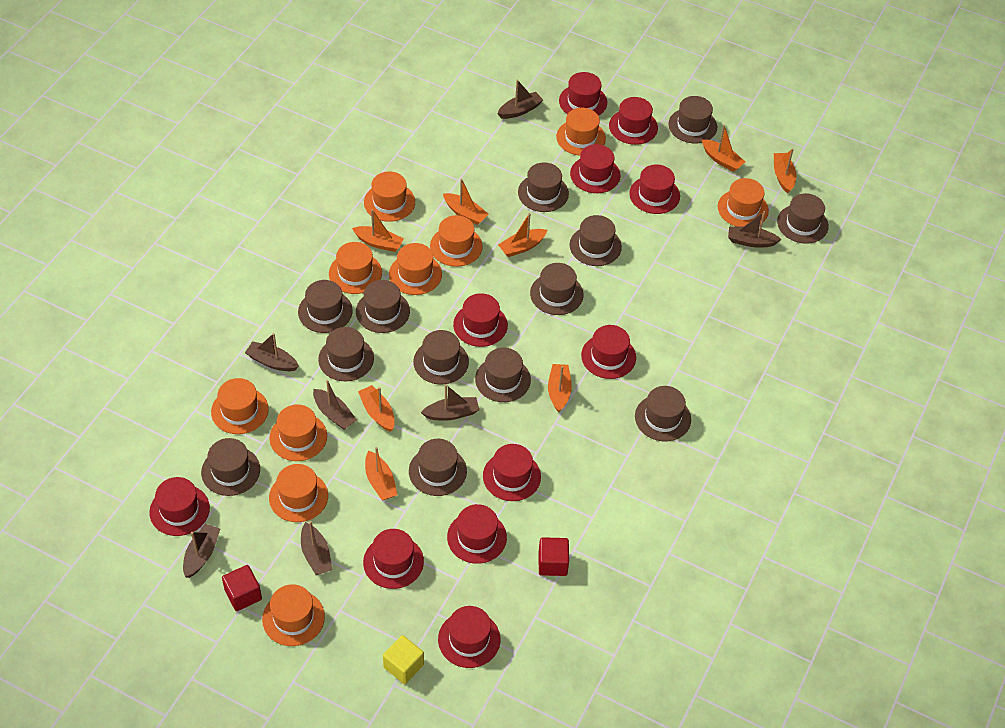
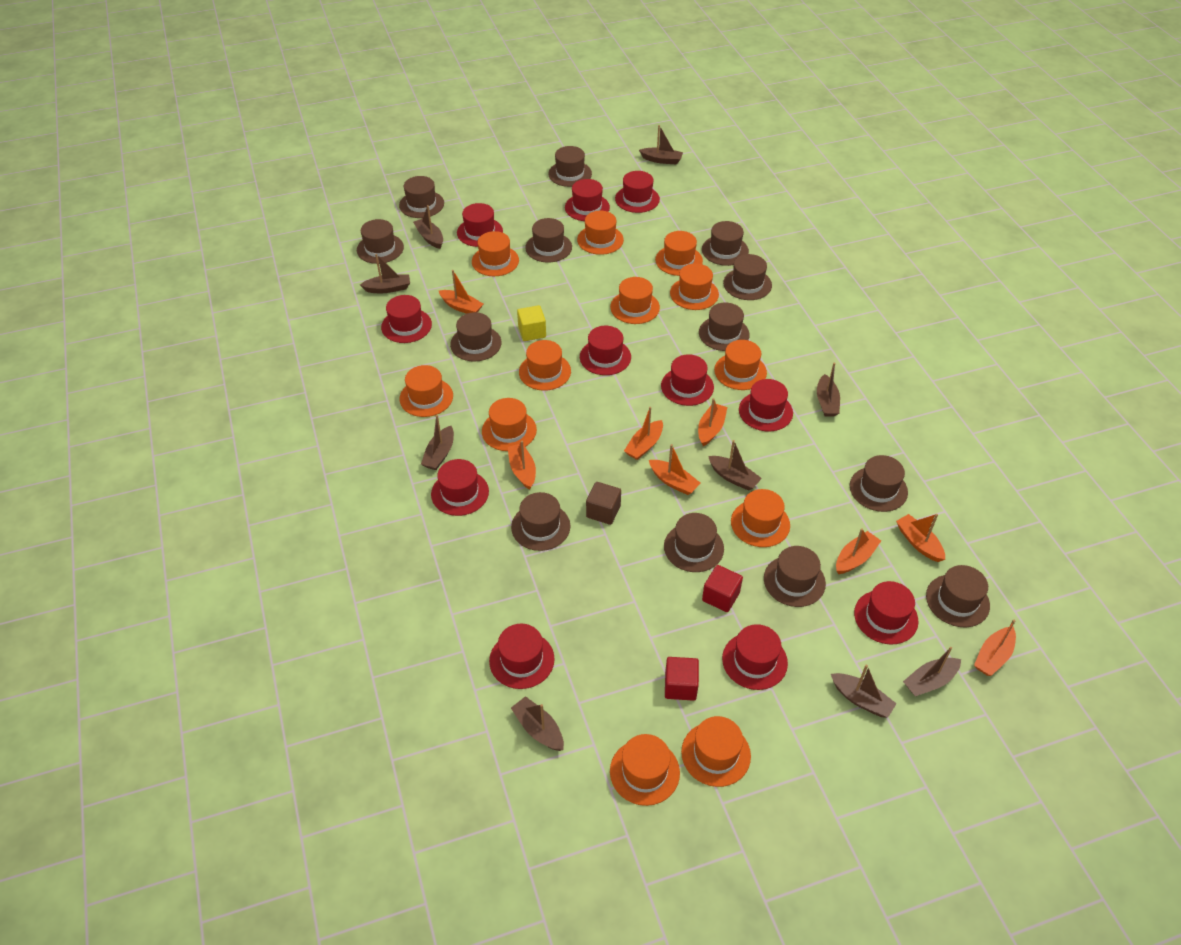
brown boat: [183,524,220,578] [245,333,299,371] [301,521,332,575] [313,380,357,430] [421,384,479,421] [497,80,543,119] [728,211,782,248] = 7 -> [360,254,410,293] [413,205,443,249] [421,415,454,470] [511,696,564,751] [639,125,683,165] [708,440,762,491] [817,363,840,417] [831,665,897,718] [903,647,961,696] = 9
brown cube: none = 0 -> [586,482,621,525] = 1
orange hat: [211,378,269,434] [262,584,325,646] [269,404,327,461] [269,464,328,522] [329,242,382,294] [364,172,415,222] [389,243,442,295] [430,215,483,267] [556,108,606,156] [718,178,769,227] = 10 -> [400,365,453,417] [472,231,519,276] [482,398,537,451] [519,340,571,391] [577,211,624,255] [610,277,660,324] [610,734,680,806] [655,231,703,276] [670,263,719,310] [681,716,751,787] [714,340,767,390] [731,489,790,547] = 12

